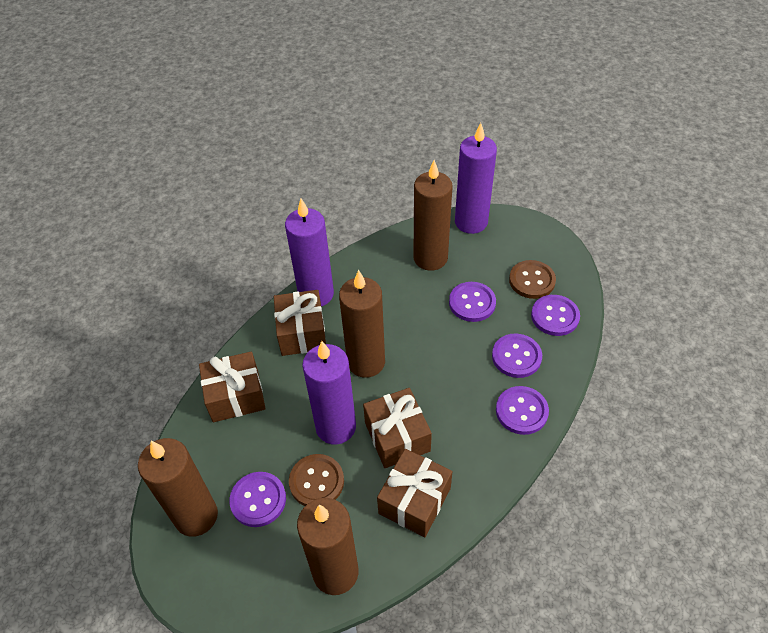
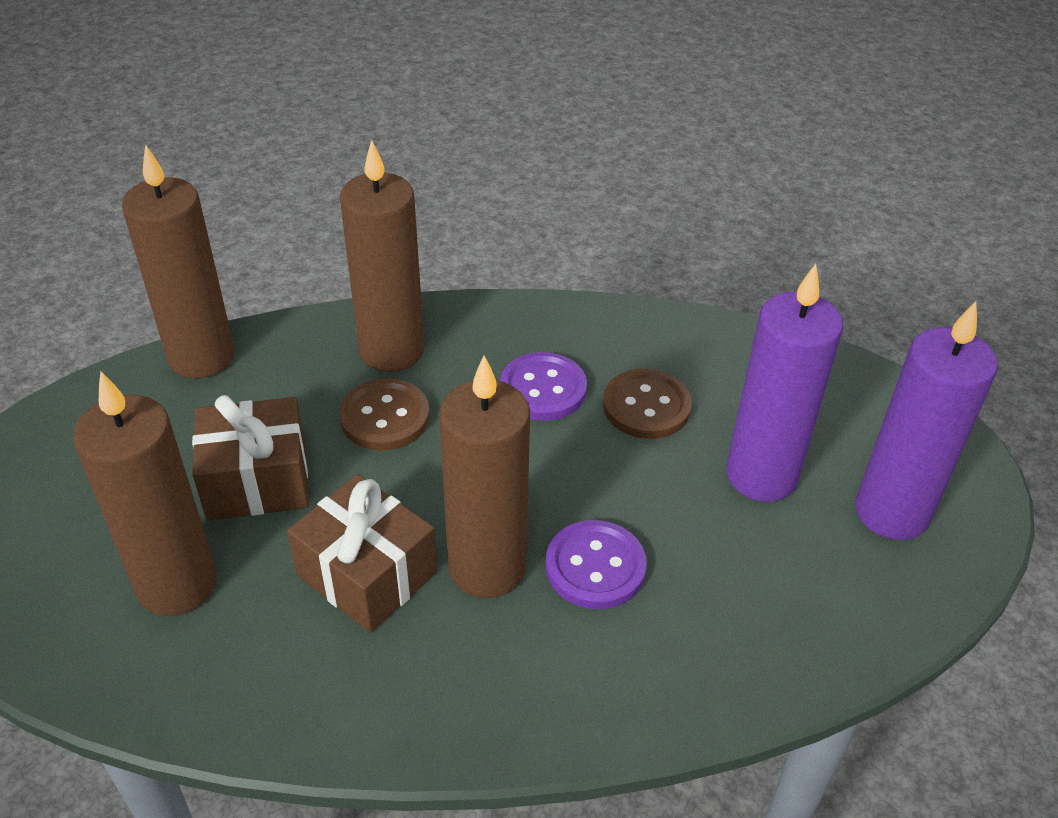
brown gift: [199,351,266,422] [274,290,326,356] [363,388,432,468] [377,449,453,537] = 4 -> [192,395,309,520] [287,474,437,633] = 2
purple button: [229,472,286,527] [449,282,496,322] [492,334,542,378] [496,386,549,435] [531,295,580,336] = 5 -> [500,352,587,421] [546,520,647,609] = 2
purple candle: [285,199,334,306] [302,341,356,445] [455,123,497,234] = 3 -> [726,264,843,502] [855,301,998,540] = 2

